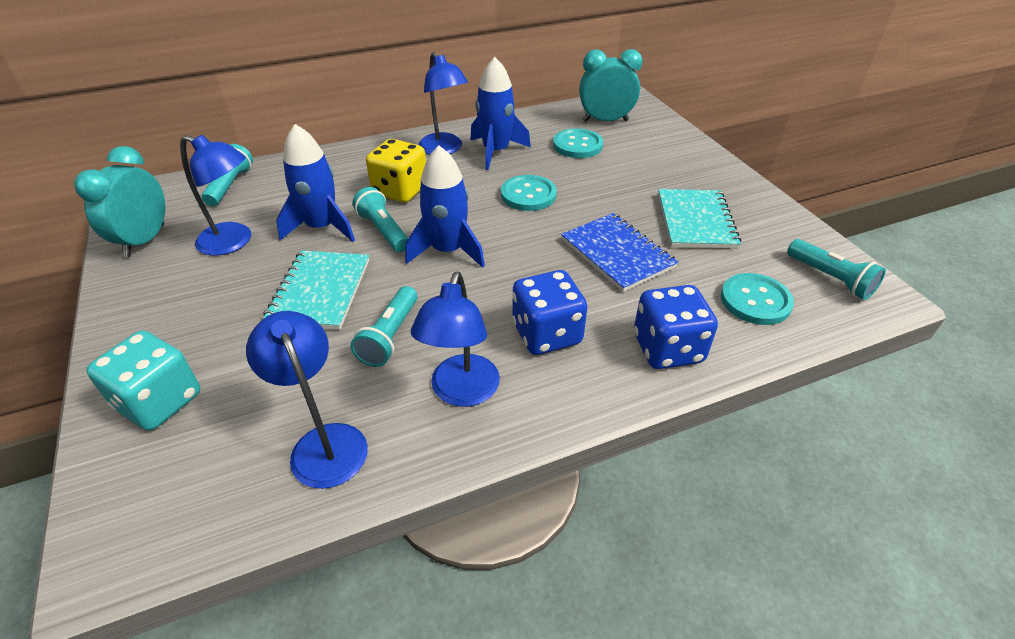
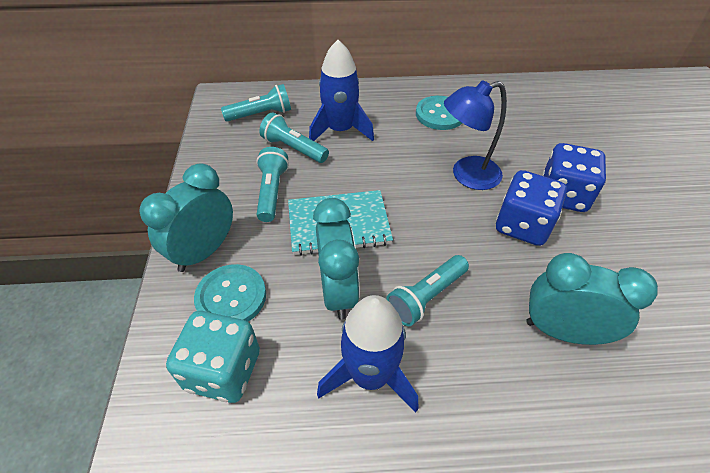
blue lamp: [180,135,251,256] [246,311,368,489] [411,271,500,407] [419,52,468,155] = 4 -> [444,80,507,190] = 1
blue notebook: [561,213,678,292] = 1 -> none = 0
blue rocket: [276,124,355,242] [405,145,485,268] [470,57,531,170] = 3 -> [309,40,374,141] [317,295,418,413] = 2
turquoise button: [501,175,557,211] [553,128,603,158] [721,273,794,325] = 3 -> [194,264,266,322] [416,96,462,130] = 2
turquoise clock: [74,146,165,257] [579,49,643,122] = 2 -> [139,163,233,272] [313,198,360,320] [526,253,658,345] = 3
turquoise notebook: [262,250,369,330] [658,189,741,249] = 2 -> [288,190,393,256] = 1
yellow dice: [366,139,426,203] = 1 -> none = 0

